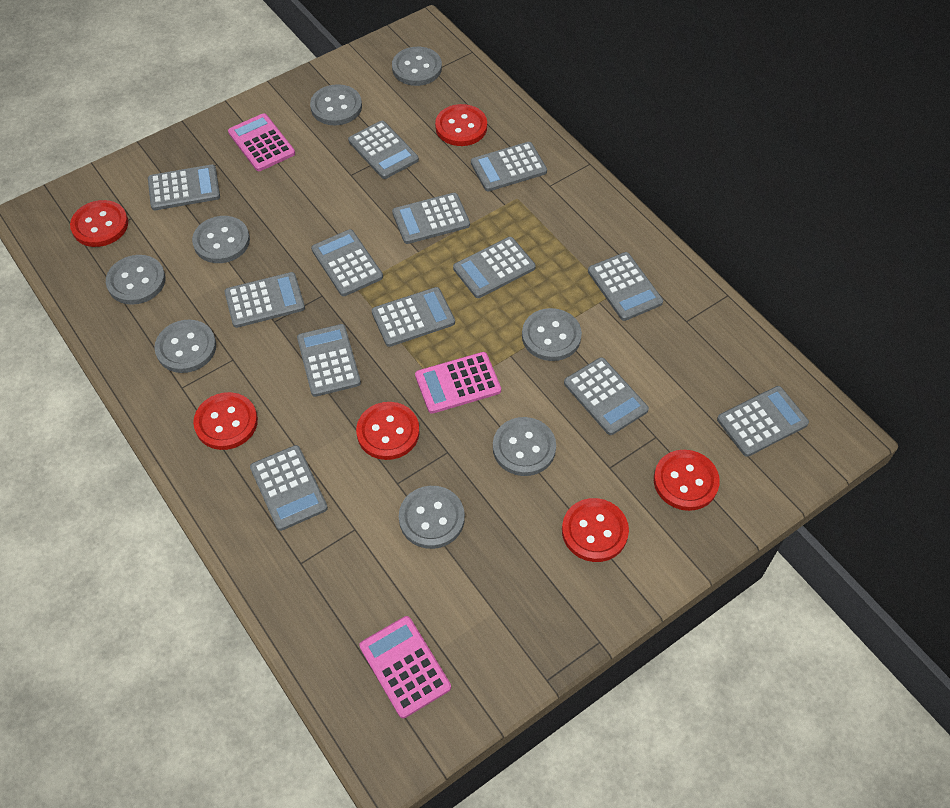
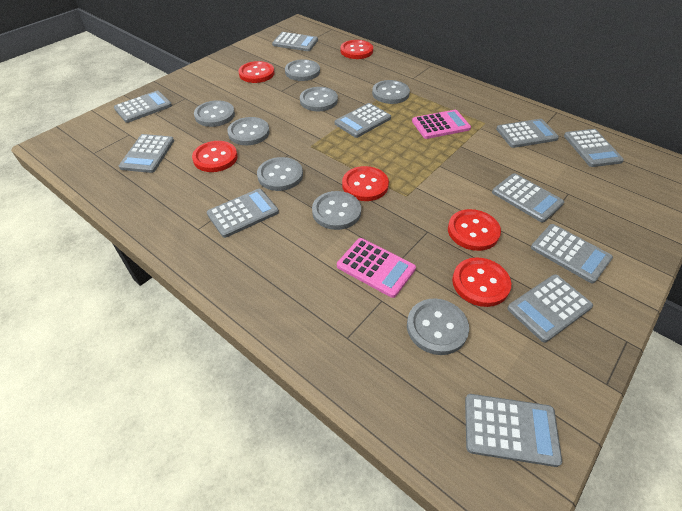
grey calculator: [148,164,220,210] [224,272,305,328] [250,445,328,531] [297,324,361,397] [311,229,383,296] [348,121,419,179] [371,287,455,347] [392,193,470,244] [453,237,536,298] [471,142,547,192] [564,357,649,435] [588,252,663,321] [717,386,809,457] = 13 -> [114,91,172,123] [119,134,174,173] [207,189,279,238] [272,32,318,51] [335,103,391,138] [465,394,562,467] [492,173,564,223] [496,119,559,148] [507,274,593,342] [531,224,613,283] [564,129,624,167] = 11
pink calculator: [228,113,295,171] [359,616,451,718] [415,352,501,414] = 3 -> [337,238,416,298] [412,110,471,139] = 2

